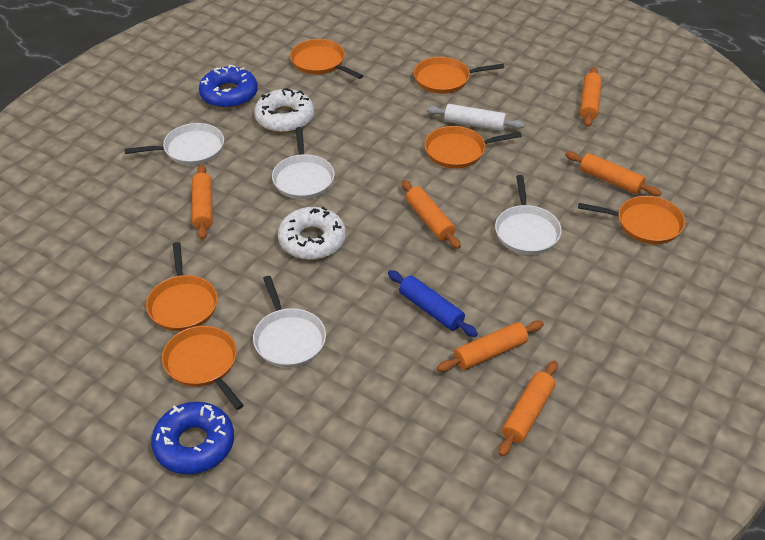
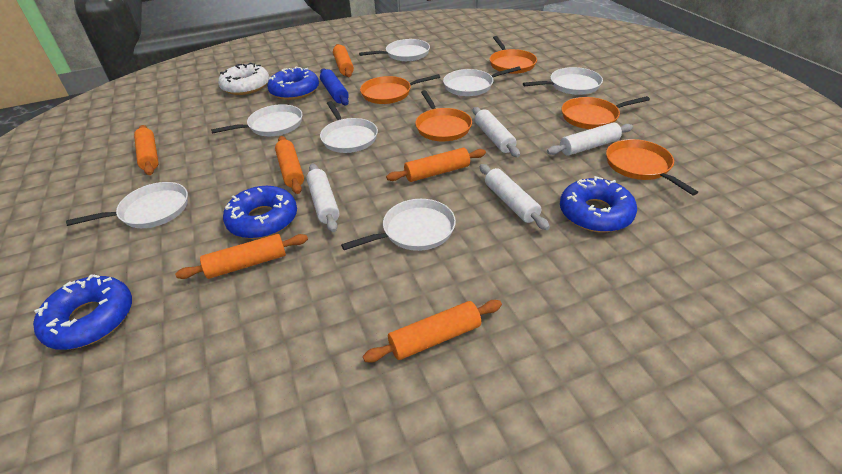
blue donut: [151,402,234,474] [199,65,258,108] = 2 -> [33,274,132,350] [223,186,297,239] [267,66,319,100] [560,176,637,232] = 4
orange pan: [146,242,218,331] [162,326,244,410] [290,39,363,79] [414,57,504,94] [425,126,522,168] [578,196,685,244] = 6 -> [360,74,440,104] [415,90,472,141] [490,36,537,74] [562,96,650,129] [606,139,698,195] = 5
white donut: [254,88,314,133] [278,207,346,260] = 2 -> [218,63,269,95] = 1
white pan: [125,123,224,165] [253,276,326,368] [272,127,335,199] [495,175,562,255] = 4 -> [66,182,188,228] [211,104,302,136] [320,101,378,153] [341,199,456,251] [359,39,430,61] [443,67,521,96] [523,67,603,95] = 7
white rolling pin: [427,104,524,131] = 1 -> [306,164,340,232] [473,107,520,157] [480,164,550,230] [547,122,633,156] = 4

